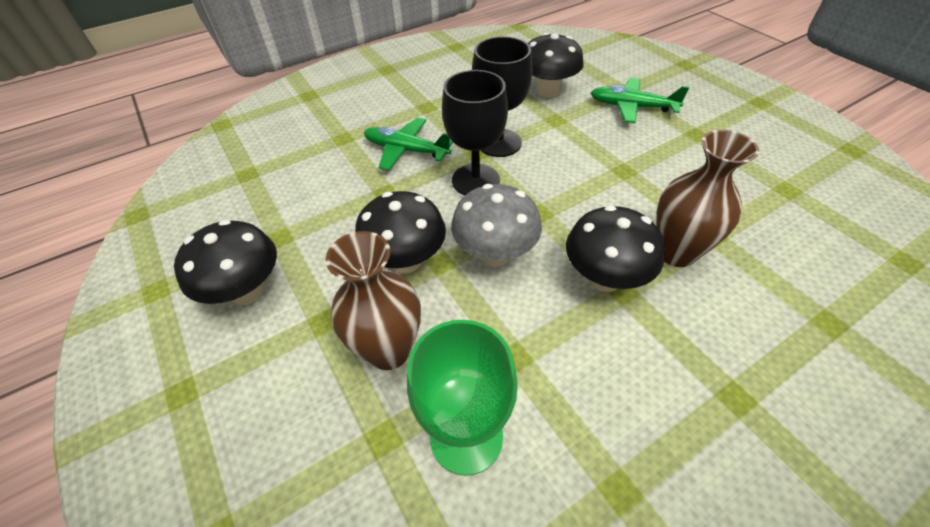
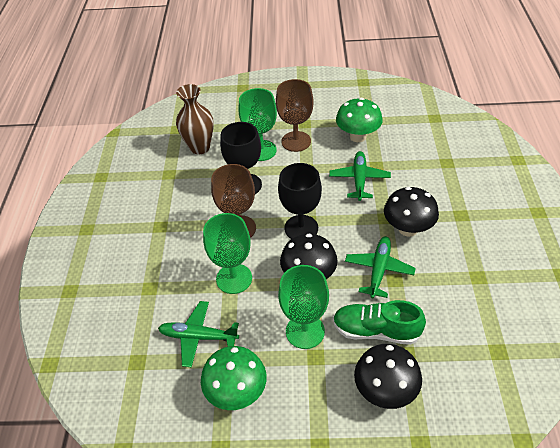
black mushroom: [174,220,277,305] [355,191,446,273] [528,33,584,97] [566,205,665,292] = 4 -> [280,234,338,279] [354,344,422,409] [384,187,439,237] = 3
brown goblet: none = 0 -> [211,164,256,238] [276,79,314,152] = 2
brown vase: [326,231,421,370] [656,130,760,267] = 2 -> [176,84,214,154] = 1
green goblet: [407,320,518,476] = 1 -> [203,213,252,294] [238,88,277,161] [278,265,329,349] = 3
green mushroom: none = 0 -> [201,346,267,410] [336,98,383,142] = 2
green plane: [364,118,453,171] [591,78,689,123] = 2 -> [158,301,239,368] [329,151,391,201] [345,236,416,298] = 3
green shoe: none = 0 -> [333,300,426,345] = 1
grey mushroom: [451,184,542,266] = 1 -> none = 0

